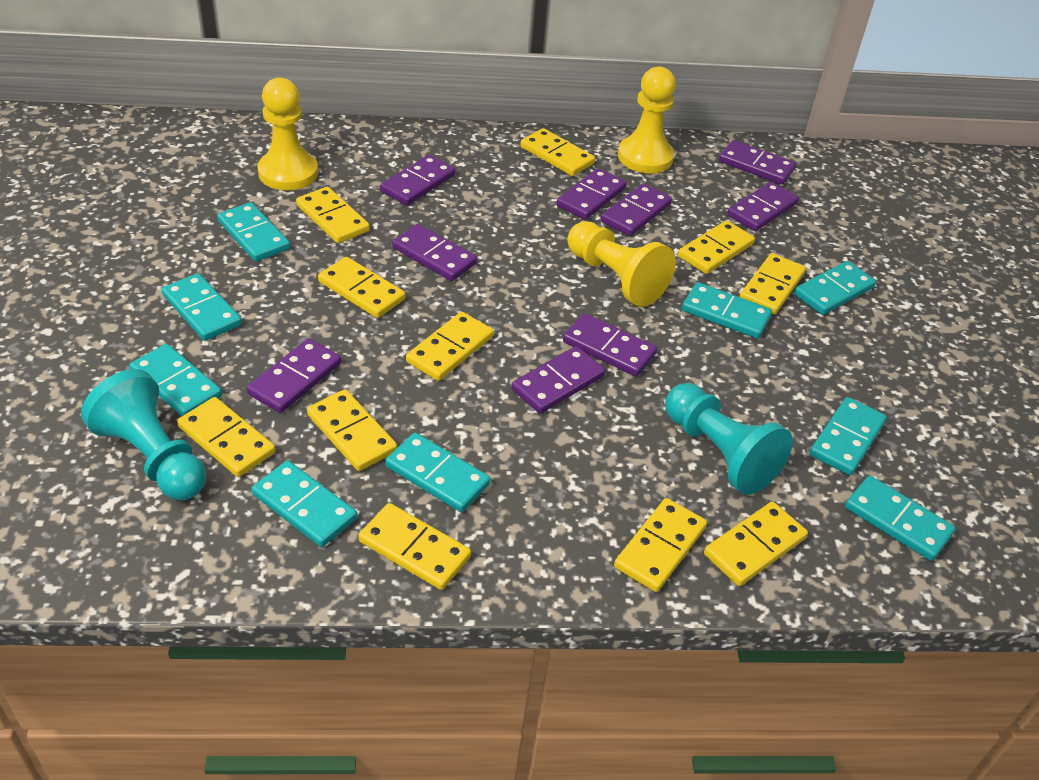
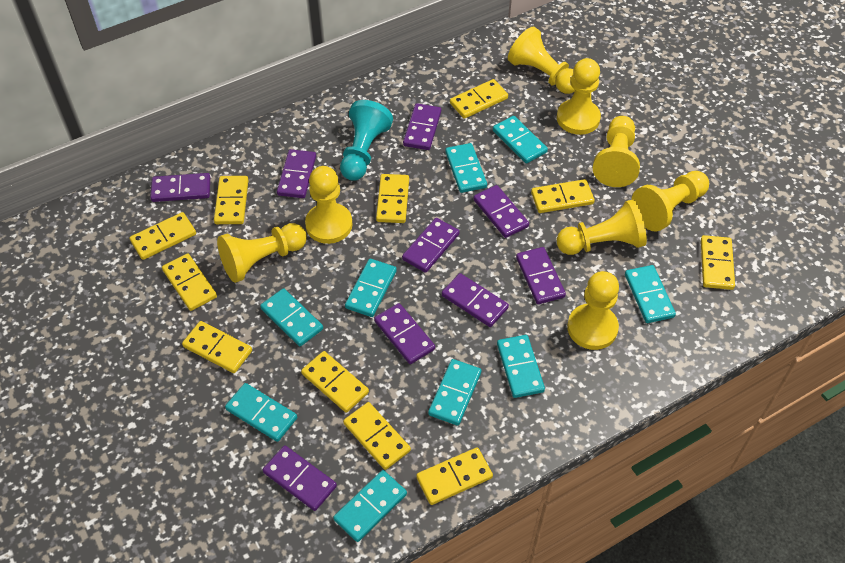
turquoise pawn: [81,369,206,500] [665,383,793,495] = 2 -> [340,100,393,181] = 1
yellow pawn: [257,78,318,190] [567,221,676,307] [618,67,676,173] = 3 -> [217,223,307,283] [305,166,353,244] [508,27,575,94] [556,199,647,255] [557,58,601,135] [567,271,619,350] [593,116,640,187] [632,171,709,231] = 8

